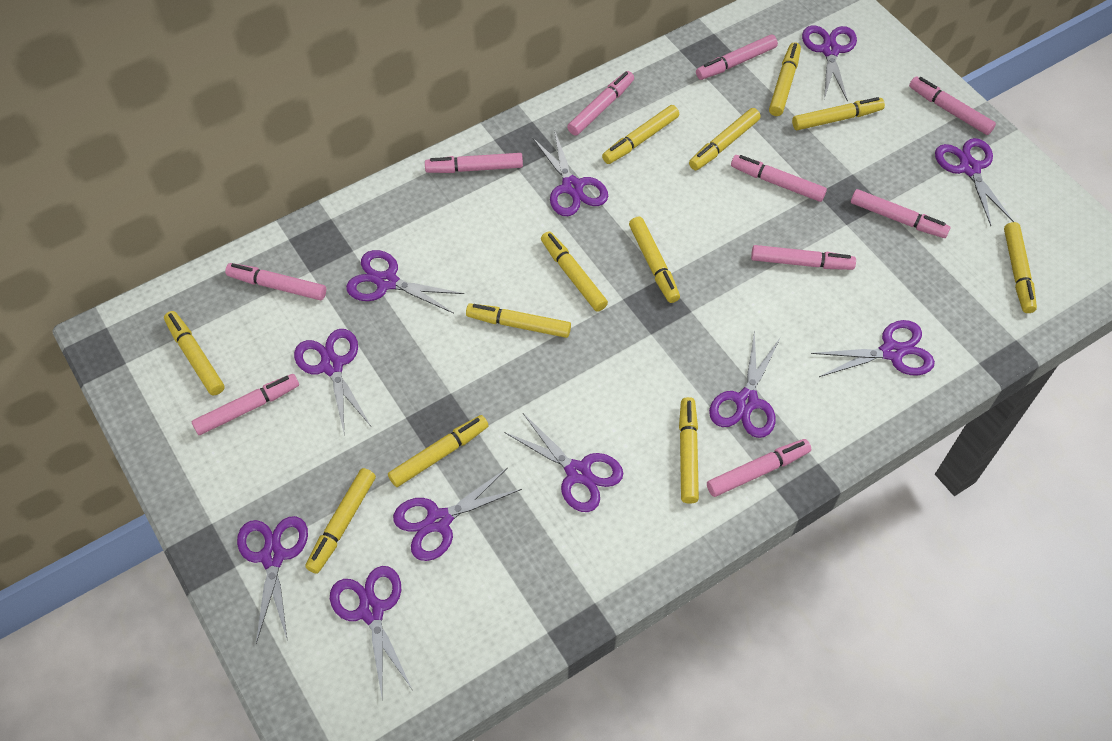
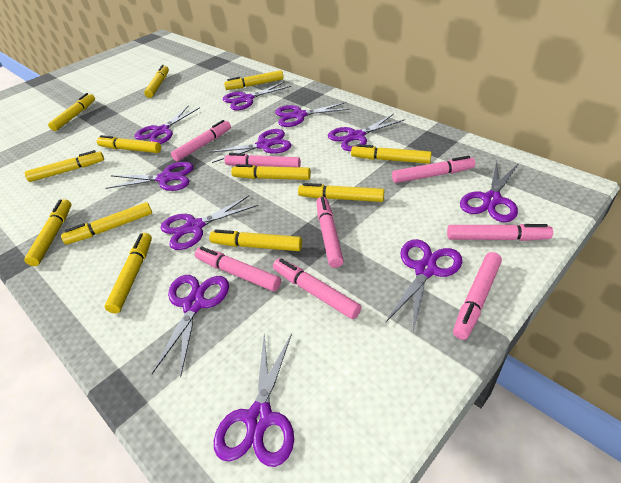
pink marker: [192,374,299,435] [225,263,326,300] [425,153,523,173] [567,71,634,136] [696,35,778,80] [707,439,811,497] [731,155,827,202] [751,245,856,270] [851,189,951,238] [909,77,996,135] = 10 -> [171,120,231,162] [195,246,281,292] [225,153,301,167] [273,258,361,319] [317,197,344,268] [392,156,475,183] [447,224,553,241] [453,252,502,340] = 8

